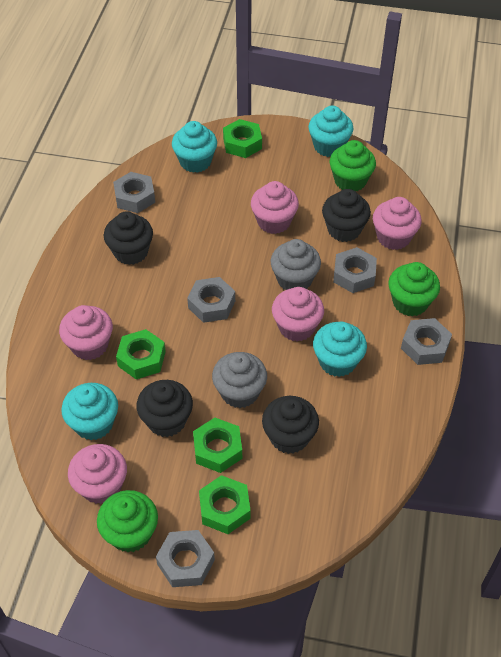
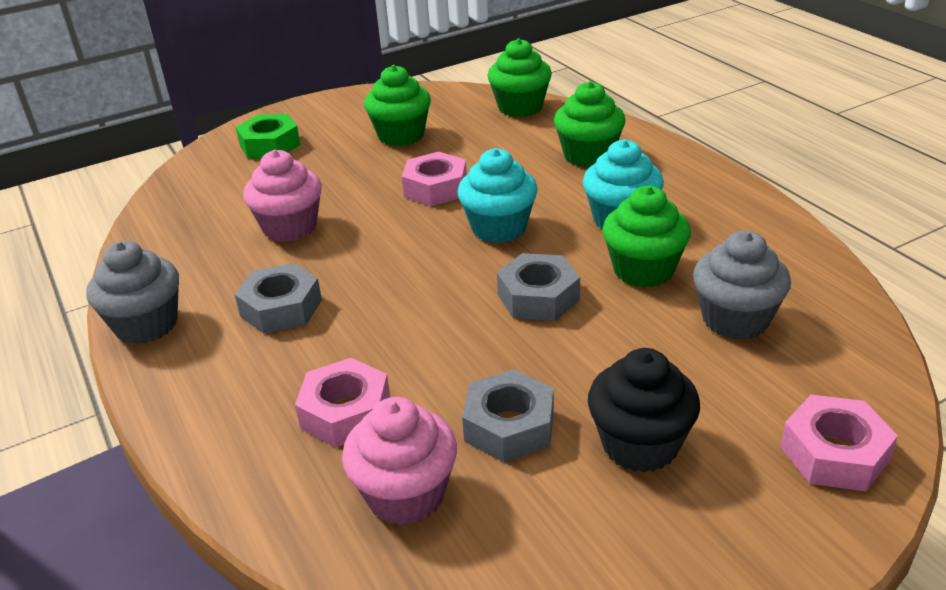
black cupcake: [104,211,153,265] [137,380,193,437] [262,396,319,454] [322,189,371,242] = 4 -> [588,348,700,473] = 1
green cupcake: [97,490,158,552] [330,140,376,191] [388,262,440,317] = 3 -> [364,65,431,146] [487,38,552,117] [554,81,625,167] [602,186,691,287] = 4
green nut: [116,329,166,379] [193,418,242,473] [199,475,251,534] [223,119,262,158] = 4 -> [236,114,301,159] = 1
grey nut: [113,172,155,213] [156,530,215,587] [187,277,235,323] [333,247,377,293] [401,318,452,365] = 5 -> [234,263,322,334] [462,369,554,462] [497,253,580,321] = 3
pink cupcake: [59,305,113,360] [68,444,127,504] [251,181,299,234] [272,287,324,342] [373,197,422,250] = 5 -> [243,150,322,242] [342,397,457,525] = 2
pink nut: none = 0 -> [295,358,390,447] [402,152,467,206] [780,395,898,491] = 3
turquoise cupcake: [61,383,118,440] [172,121,217,173] [308,106,354,157] [313,322,367,377] = 4 -> [458,148,538,243] [583,139,664,229] = 2

